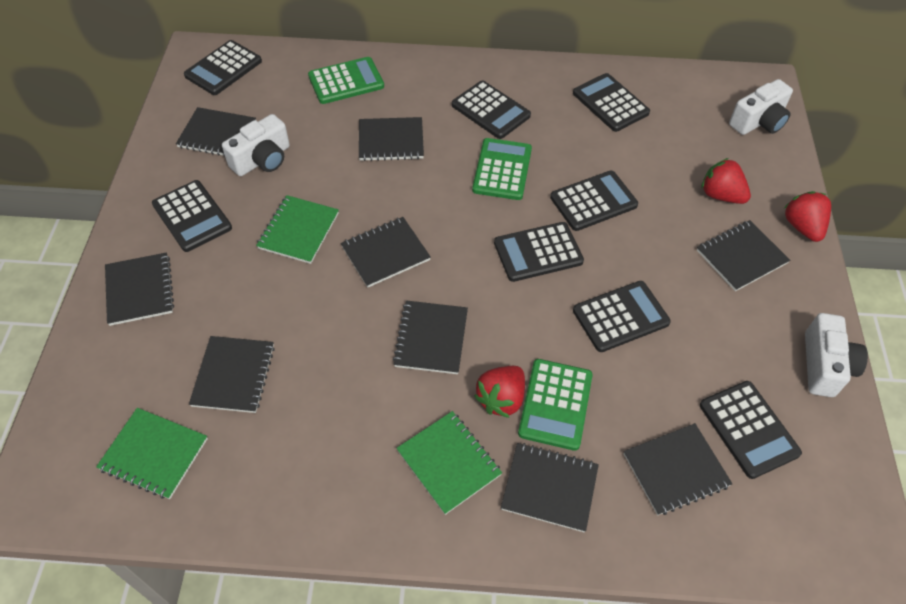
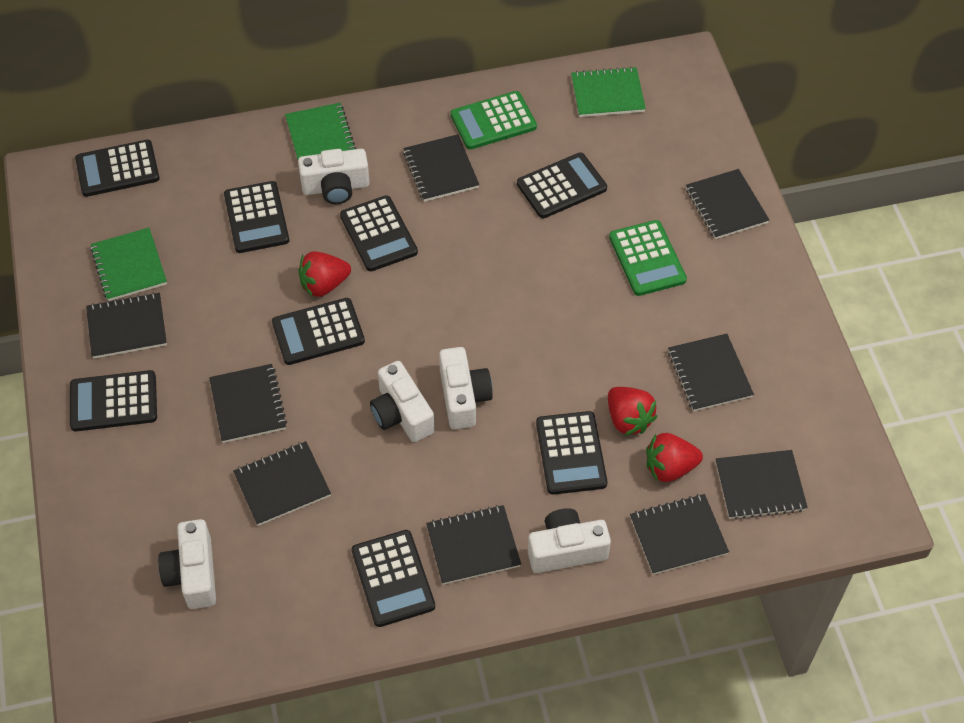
green calculator: [308,57,384,104] [472,138,532,200] [518,359,593,451] = 3 -> [450,91,537,150] [609,220,687,296] = 2
white camera: [222,114,290,176] [729,79,793,135] [805,313,868,397] = 3 -> [158,519,216,609] [298,149,370,204] [370,361,435,442] [439,347,493,429] [528,508,611,573] = 5

